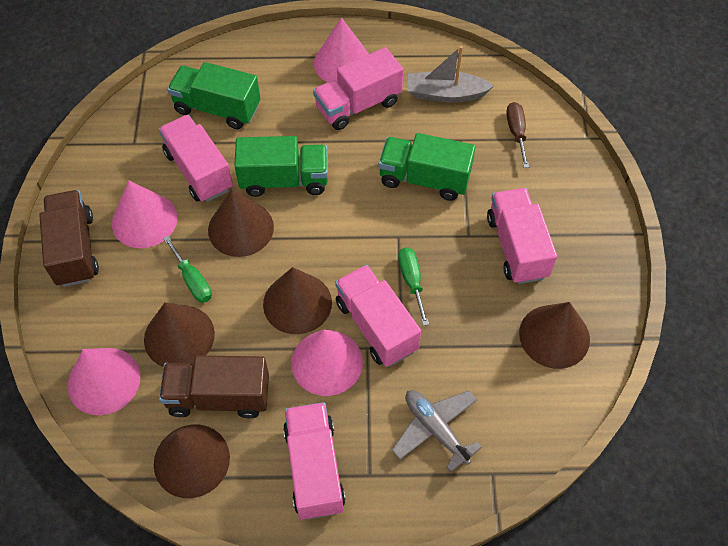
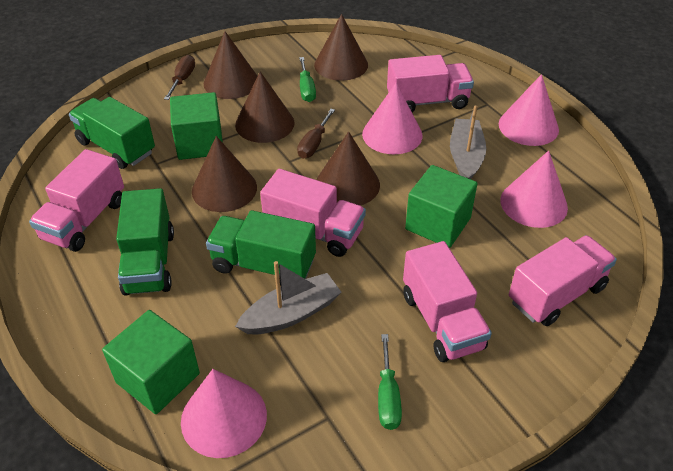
brown screwdriver: [506,102,529,168] = 1 -> [164,55,195,100] [297,109,335,158] = 2
brown truck: [39,190,99,287] [159,355,269,418] = 2 -> none = 0
green cube: none = 0 -> [102,310,200,414] [170,92,223,160] [405,165,478,248] = 3
grey boat: [407,46,494,103] = 1 -> [235,261,342,335] [450,105,486,179] = 2
grey plane: [392,390,482,472] = 1 -> none = 0

